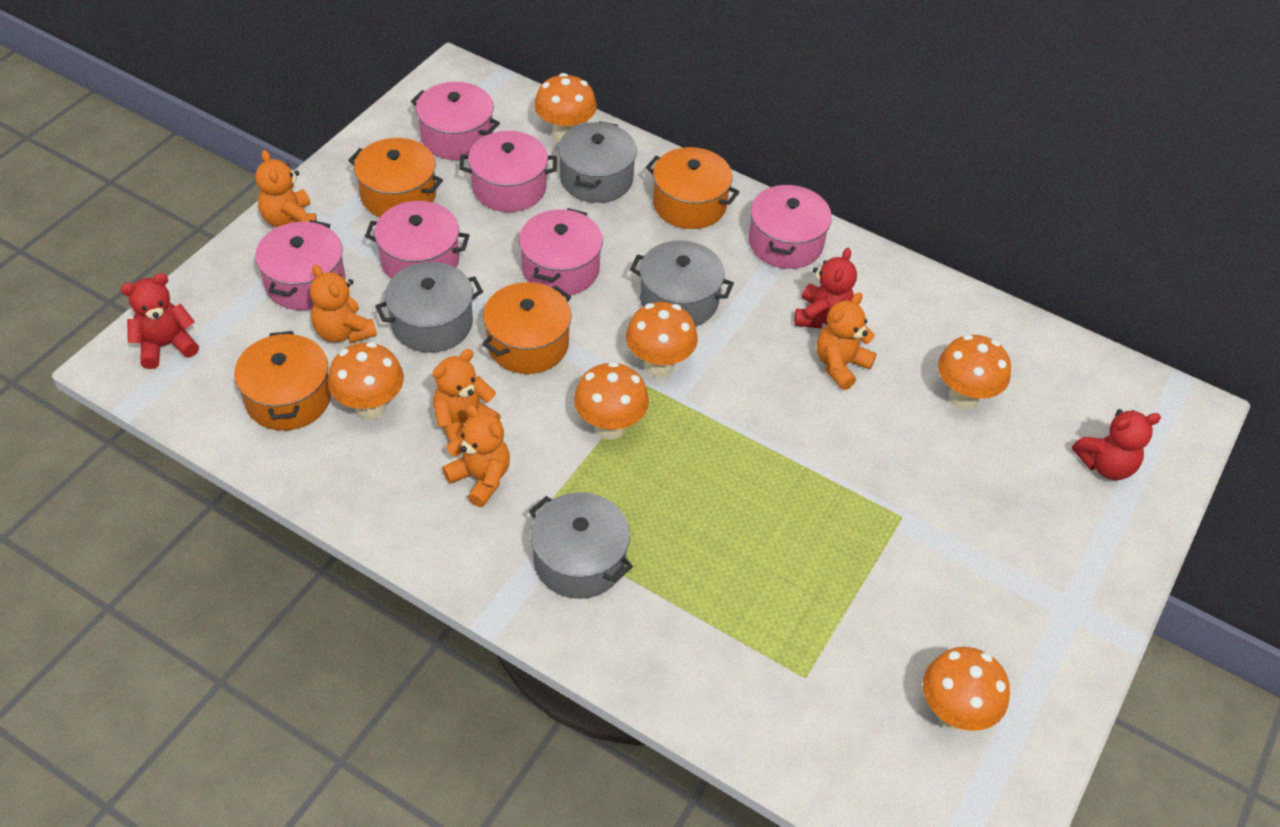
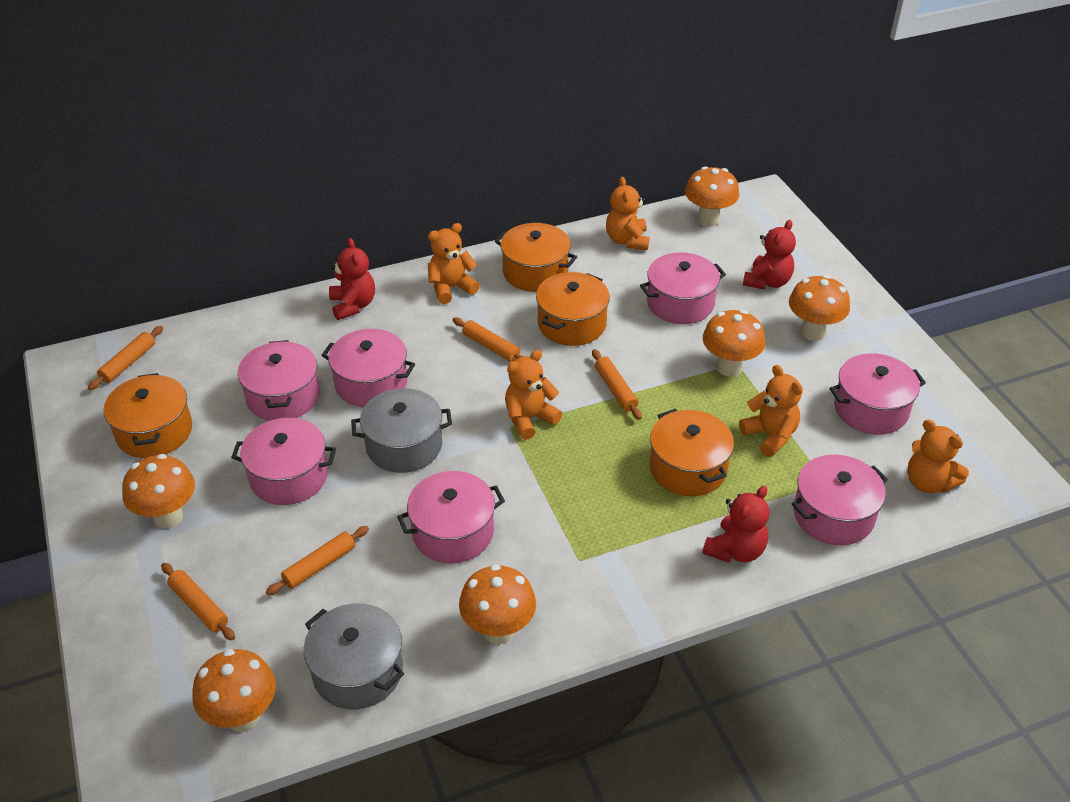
grey pot: [375,262,483,353] [529,492,633,599] [558,121,637,203] [630,240,734,326] = 4 -> [304,603,404,709] [351,388,452,473] = 2
orange rolling pin: none = 0 -> [88,326,163,390] [161,563,235,640] [266,526,369,595] [453,317,525,362] [592,349,642,420] = 5
pink pot: [255,220,345,310] [365,201,470,279] [411,82,500,160] [459,131,557,212] [519,208,603,295] [748,184,832,269] = 6 -> [231,418,336,505] [238,340,320,421] [321,329,415,407] [397,471,505,563] [640,252,726,324] [791,455,888,545] [830,353,926,435] = 7

